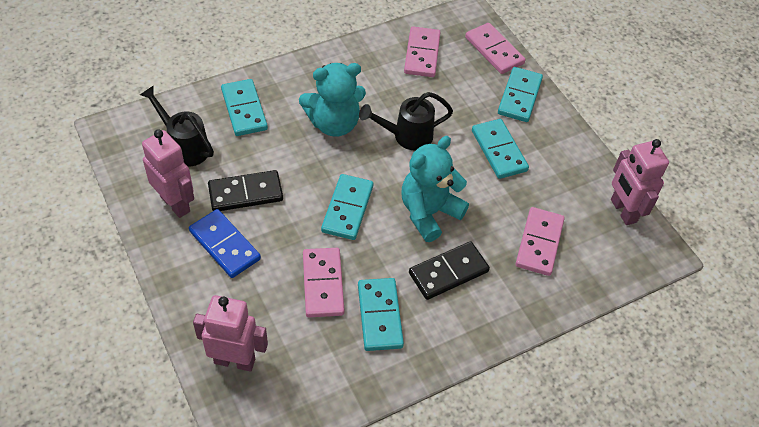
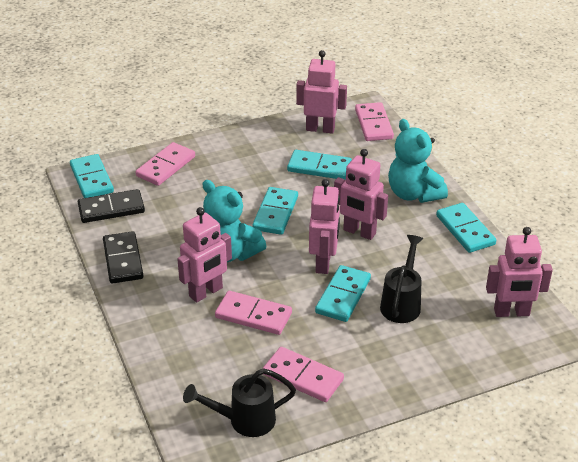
blue domino: [189,209,261,278] = 1 -> none = 0
pink robot: [142,129,194,218] [193,295,268,371] [611,139,669,225] = 3 -> [177,207,232,303] [296,50,347,134] [309,179,340,274] [334,149,388,240] [486,227,553,317] = 5

